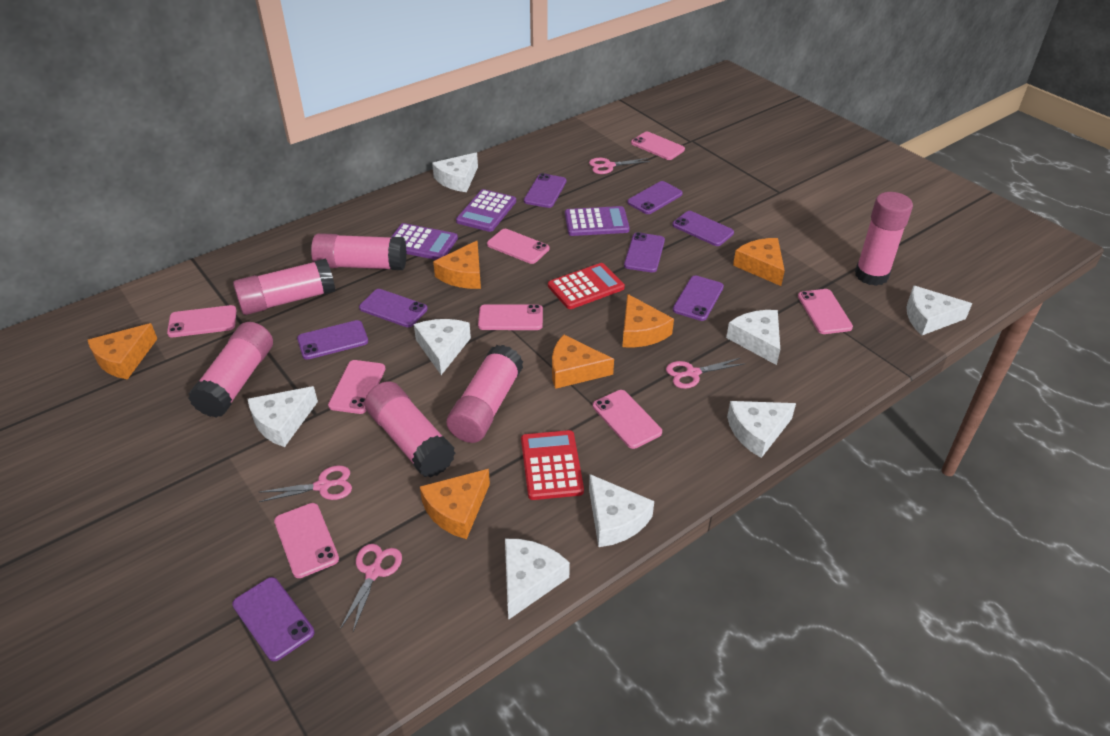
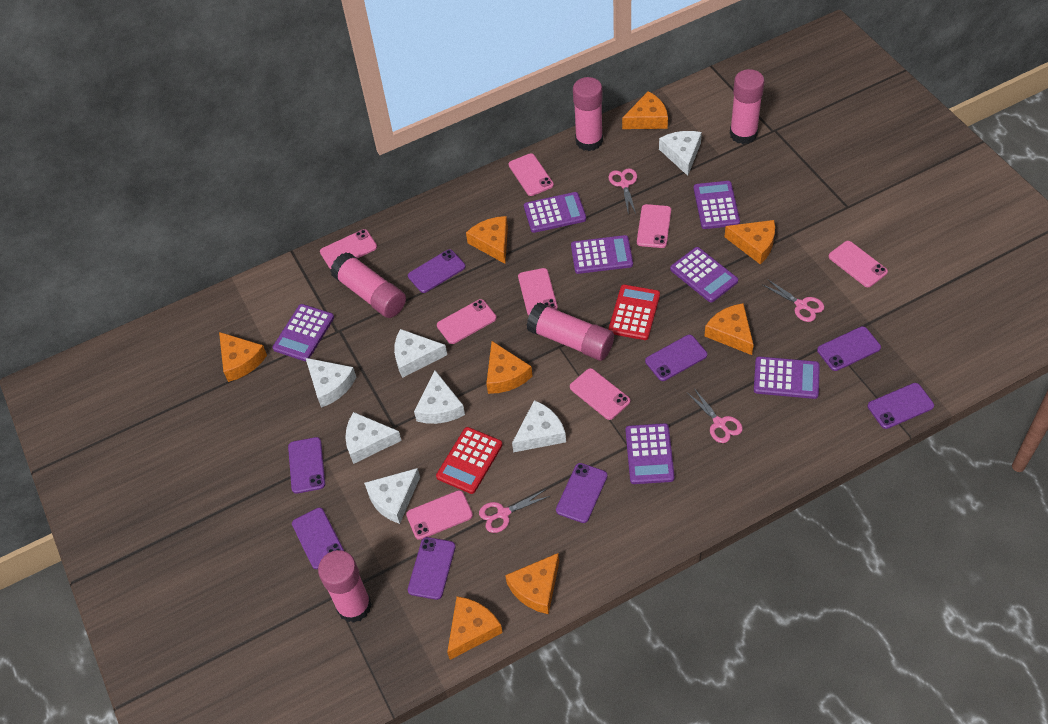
orange cheese: [88,323,157,380] [420,469,490,539] [433,240,481,289] [552,335,614,389] [622,294,674,348] [733,238,785,286] = 6 -> [219,332,267,382] [447,596,503,660] [466,216,508,264] [486,341,532,394] [505,553,559,614] [622,91,668,129] [704,303,754,355] [724,220,775,264] = 8
pink glue stick: [188,322,273,418] [233,258,335,315] [311,233,407,270] [365,381,455,478] [446,345,523,443] [855,192,913,286] = 6 -> [318,550,372,623] [331,252,406,318] [527,303,614,361] [573,77,603,151] [730,69,765,144] = 5
purple calculator: [391,223,458,260] [456,189,516,232] [565,206,630,236] = 3 -> [273,304,334,361] [524,192,586,233] [571,235,633,274] [625,423,675,484] [670,247,738,302] [694,181,740,229] [754,356,820,399] = 7
white cheese: [248,386,318,447] [414,319,471,375] [432,152,478,192] [505,539,570,620] [589,474,654,547] [726,310,780,365] [727,401,796,458] [906,286,972,335] = 8 -> [306,358,356,408] [345,412,402,464] [364,468,420,524] [394,329,447,378] [414,370,465,424] [512,400,566,452] [659,131,702,176] = 7

